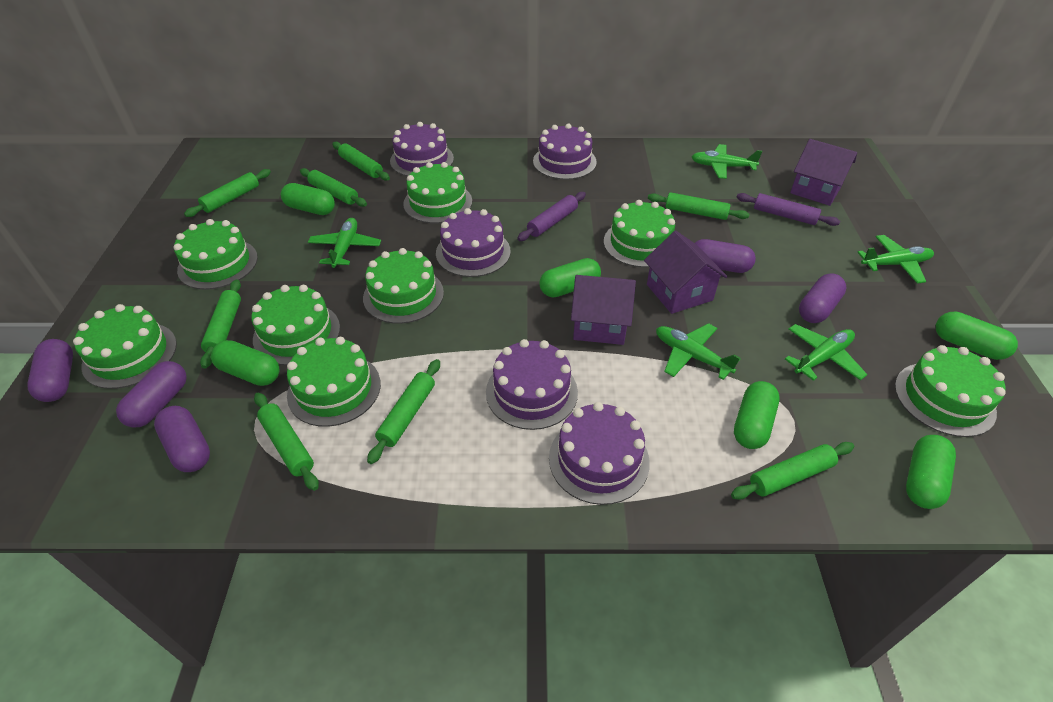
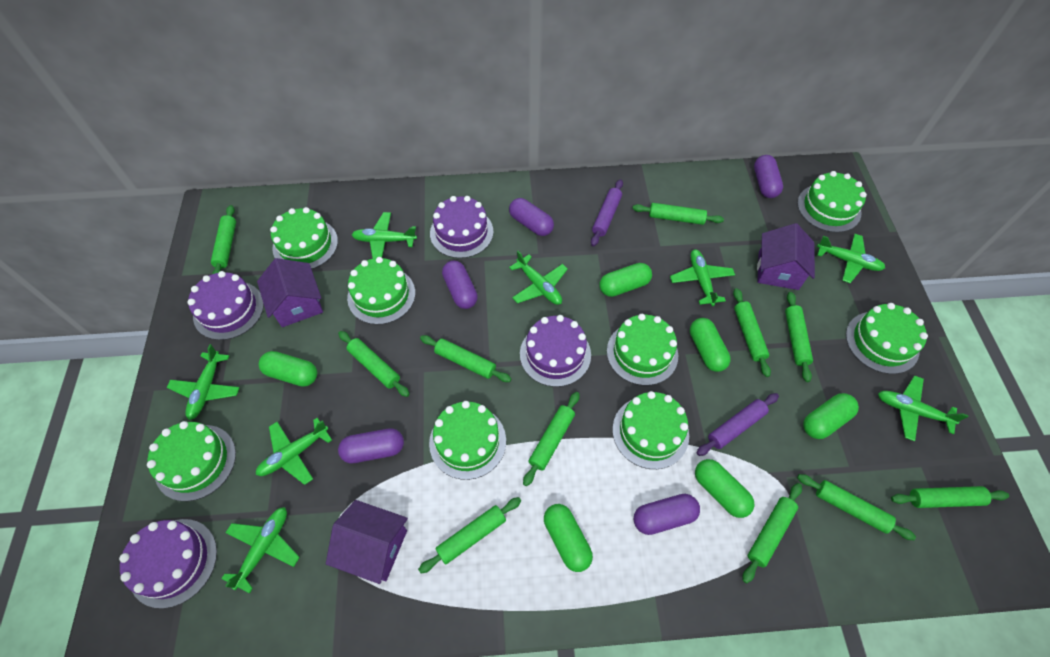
green plane: [308,218,381,268] [656,323,740,380] [692,144,762,179] [785,324,868,381] [857,235,934,284] = 5 -> [167,344,240,420] [221,507,300,593] [256,418,332,485] [352,212,417,259] [509,251,568,305] [670,249,735,306] [817,234,885,283] [878,375,969,441] = 8
green rolling pin: [184,169,271,217] [200,279,241,369] [254,393,319,491] [300,168,367,207] [332,142,390,181] [367,359,440,464] [648,192,750,220] [731,442,854,500] = 8 -> [211,205,236,274] [338,331,410,397] [418,497,521,573] [420,335,511,382] [523,392,579,486] [633,203,724,225] [733,288,771,377] [743,483,802,583] [785,292,813,382] [797,474,916,540] [891,486,1009,508] = 11
purple cake: [390,122,454,176] [436,208,511,277] [486,339,578,430] [533,123,597,180] [549,402,650,505] = 5 -> [119,519,217,608] [187,271,264,340] [430,196,493,258] [520,315,591,387] = 4

